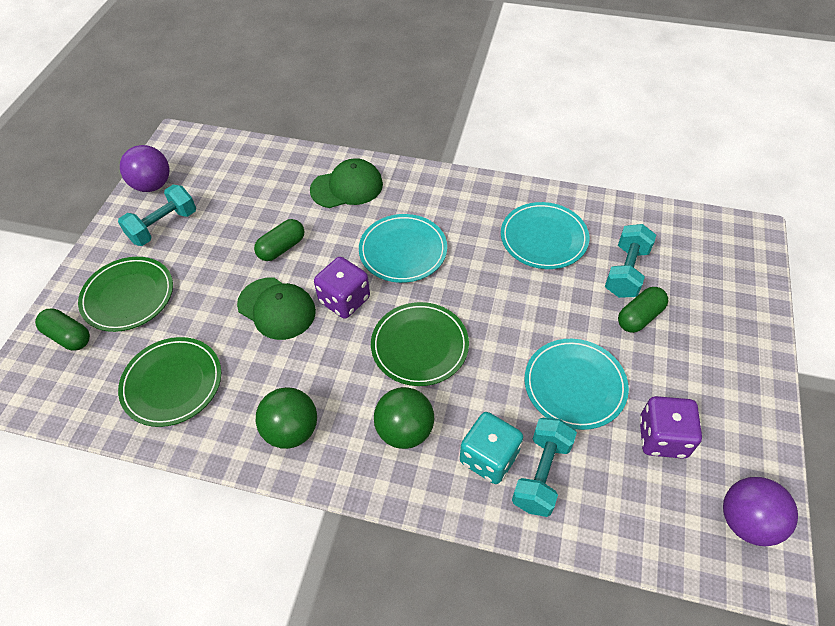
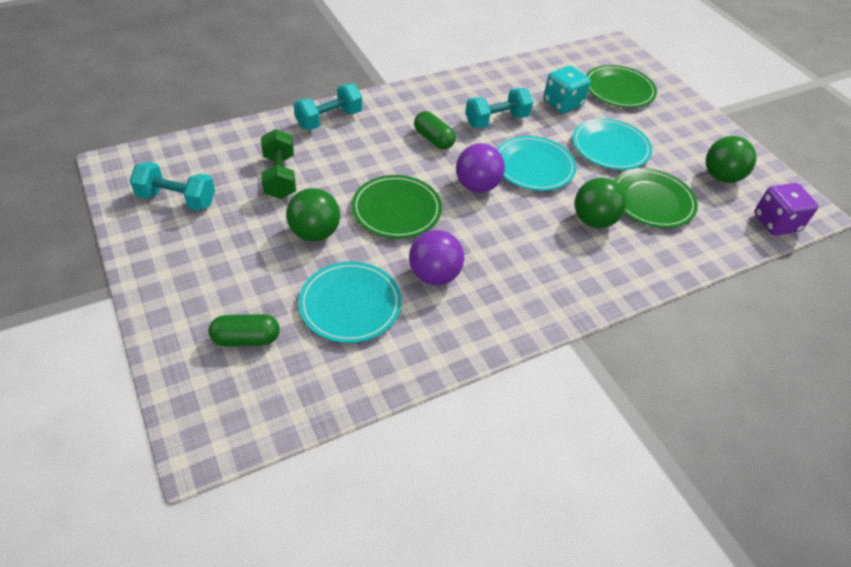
green ball: [256,387,317,449] [374,387,434,449] = 2 -> [286,188,340,242] [574,178,627,228] [706,136,756,183] = 3
green cap: [237,278,316,340] [310,158,383,208] = 2 -> none = 0
green capsule: [35,308,90,351] [254,219,304,261] [618,287,668,333] = 3 -> [209,314,280,346] [414,111,456,149] = 2
green dumbbell: none = 0 -> [261,129,296,199] = 1
purple dice: [314,257,370,319] [639,396,702,459] = 2 -> [754,183,818,236] = 1

